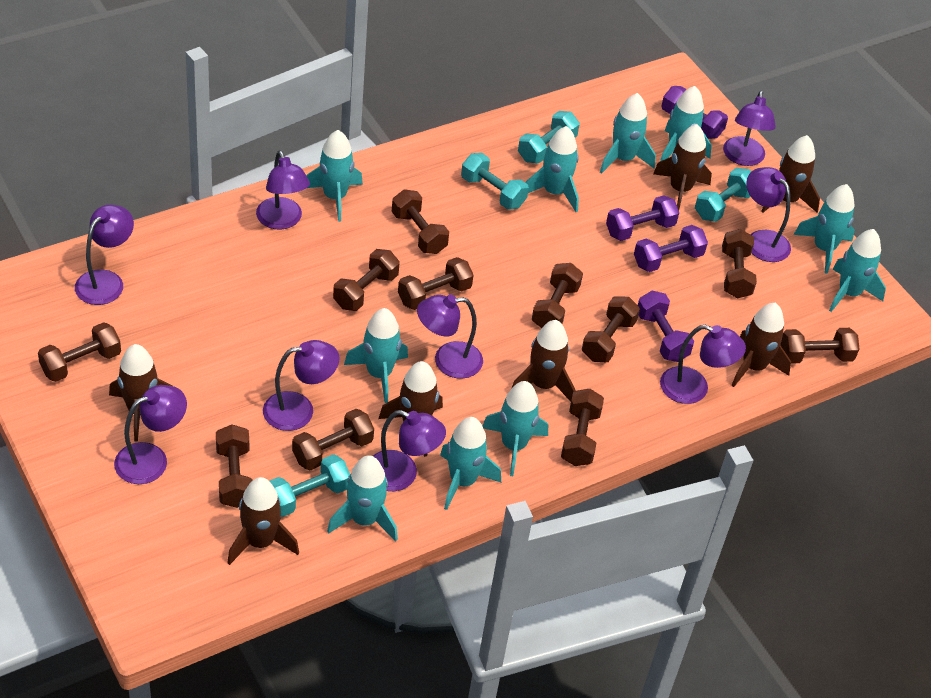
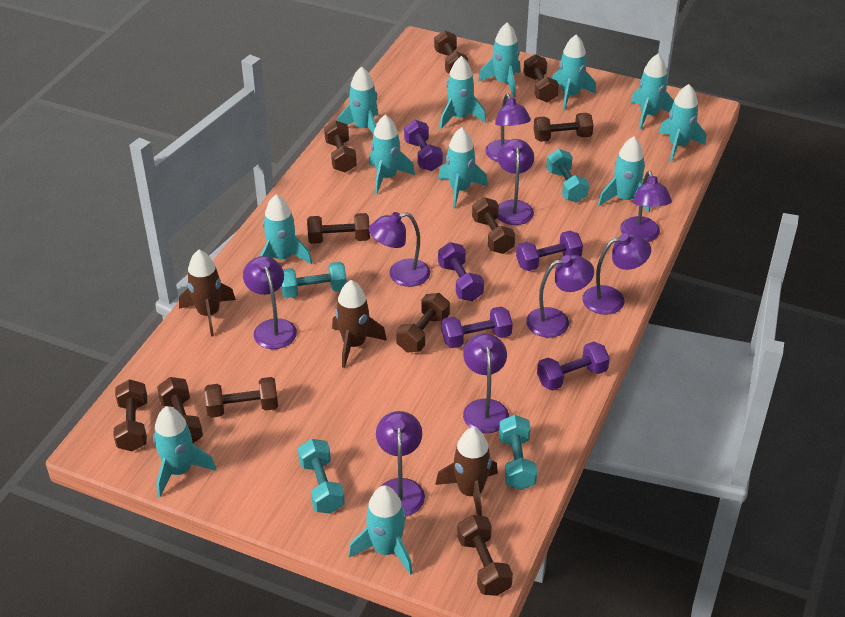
brown rocket: [109,344,173,442] [227,477,299,565] [378,361,443,457] [511,320,575,402] [653,124,712,210] [731,303,791,387] [761,135,820,213] = 7 -> [179,250,236,337] [332,280,387,368] [435,427,498,516] = 3
purple dumbbell: [606,195,679,241] [634,225,708,272] [638,291,694,362] [661,86,728,139] = 4 -> [404,120,443,171] [438,242,484,301] [442,306,513,348] [516,231,583,271] [537,342,610,391] = 5
turquoise rocket: [306,130,363,222] [327,455,398,542] [344,308,408,403] [440,417,501,510] [483,381,548,476] [526,126,579,212] [600,93,656,174] [660,86,712,161] [794,184,855,274] [829,229,886,312] = 10 -> [153,406,216,497] [260,194,312,264] [338,66,378,135] [348,485,413,575] [369,114,415,194] [438,127,488,208] [440,56,486,129] [478,22,520,97] [552,35,596,110] [598,136,650,212] [631,54,674,130] [658,84,706,162] = 12

